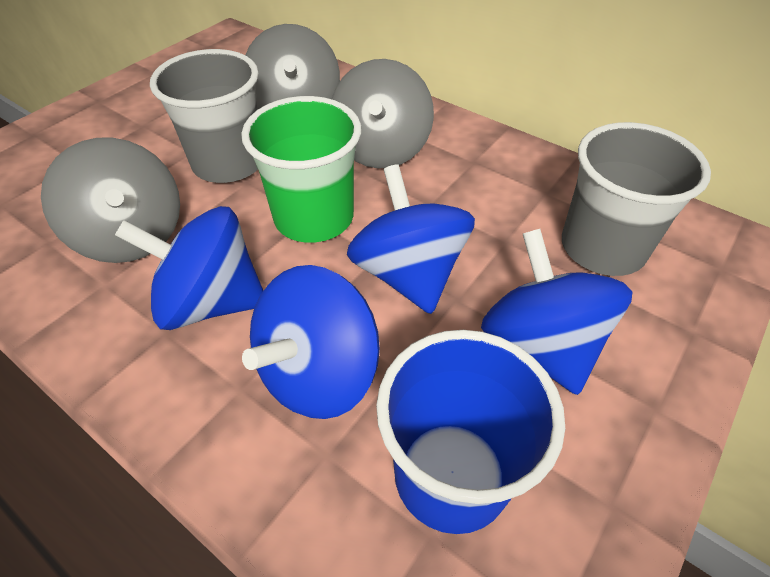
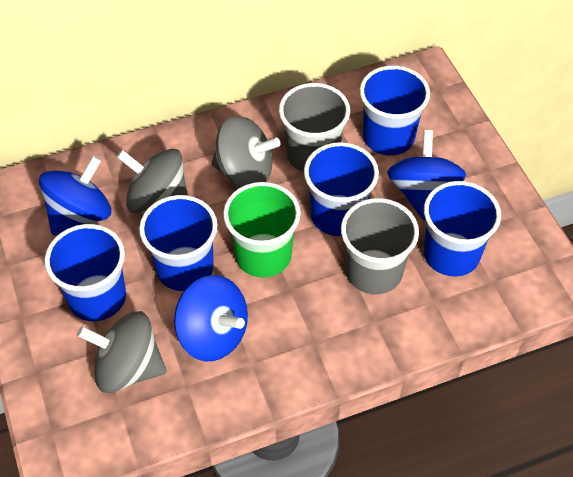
blue cup: [376,330,565,534] = 1 -> [45,224,126,321] [139,195,218,291] [304,142,379,236] [359,66,430,155] [424,181,501,276] = 5
blue spinning top: [115,206,263,330] [242,265,380,419] [347,164,475,314] [481,229,633,395] = 4 -> [39,156,111,235] [174,275,248,361] [387,130,466,221] = 3

